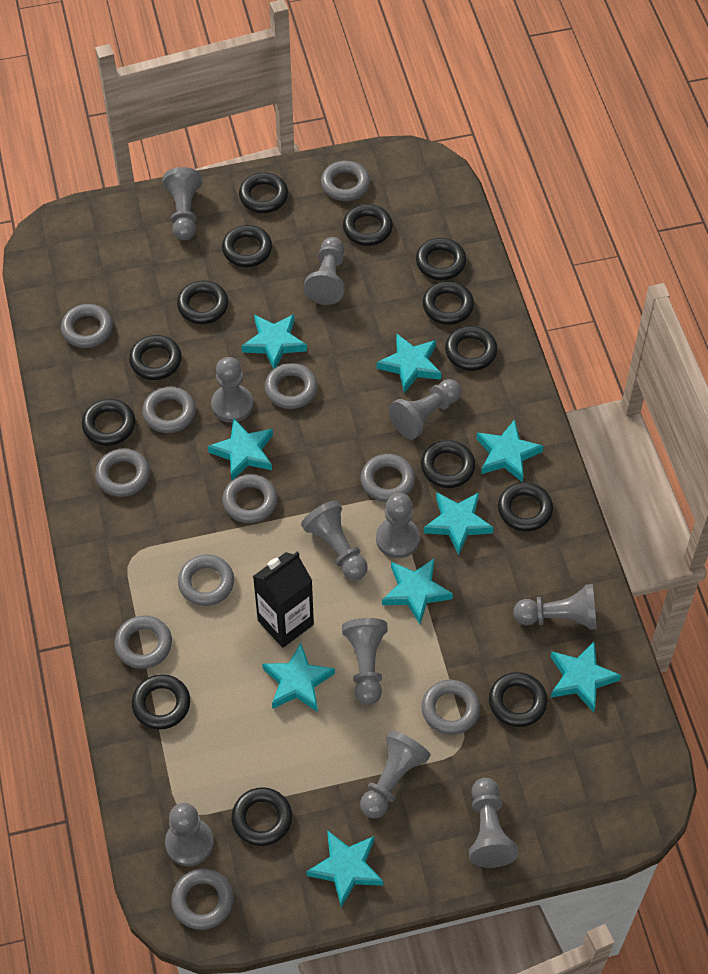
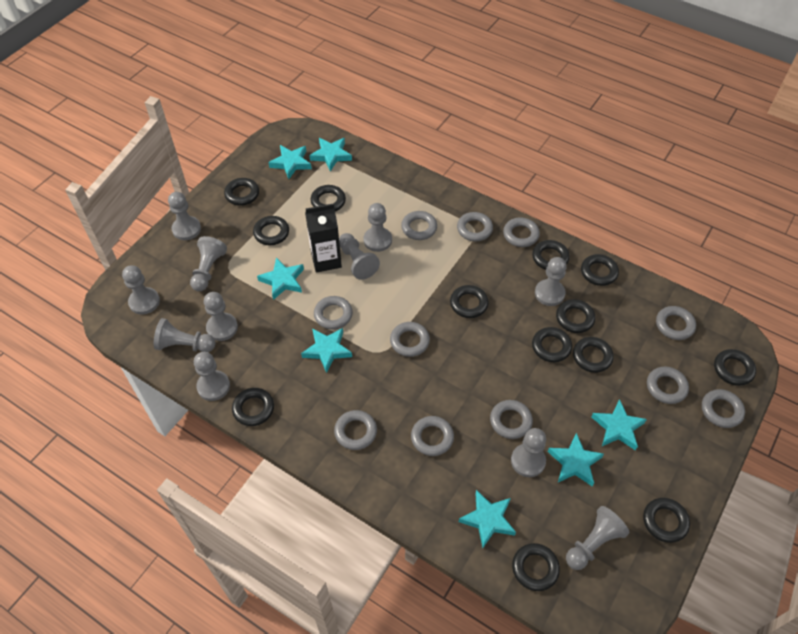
black ring: [82,399,135,446] [129,335,182,380] [132,674,190,730] [177,281,228,324] [222,225,272,267] [231,787,292,846] [239,172,288,213] [343,204,393,246] [416,238,466,280] [421,440,475,488] [423,281,474,325] [445,326,497,371] [489,672,547,727] [498,482,553,532] = 14 -> [224,178,259,206] [232,388,274,426] [253,216,289,245] [311,185,346,211] [450,285,489,318] [512,543,560,591] [532,240,570,270] [532,327,572,362] [556,299,595,333] [573,337,614,373] [581,254,619,286] [643,498,690,543] [714,349,756,386] = 13
turquoise star: [208,418,273,480] [241,314,307,369] [262,643,335,712] [306,830,383,908] [377,333,441,393] [382,559,453,624] [424,492,494,555] [476,419,543,482] [551,642,621,713] = 9 -> [257,257,304,300] [269,145,312,179] [301,328,352,373] [309,138,352,172] [459,490,516,548] [548,433,604,486] [591,399,647,451] = 7

